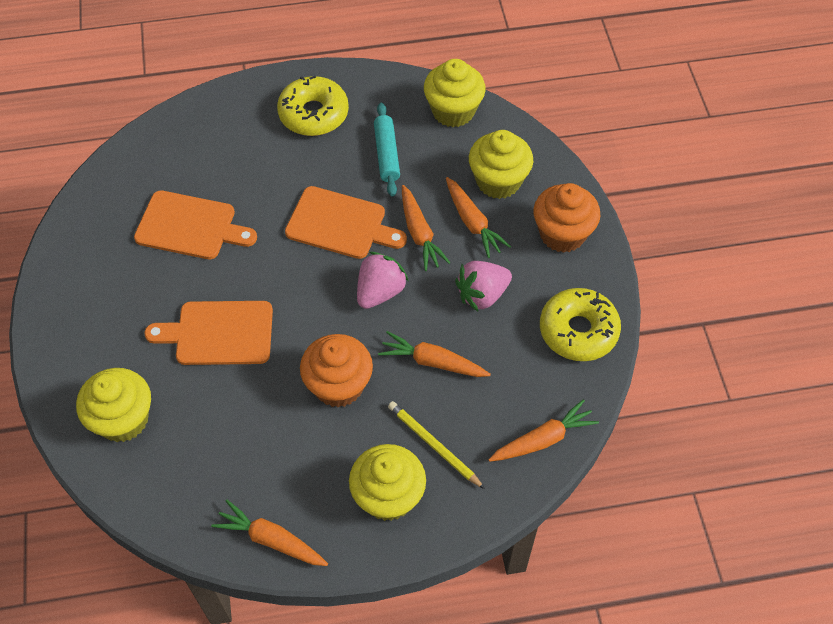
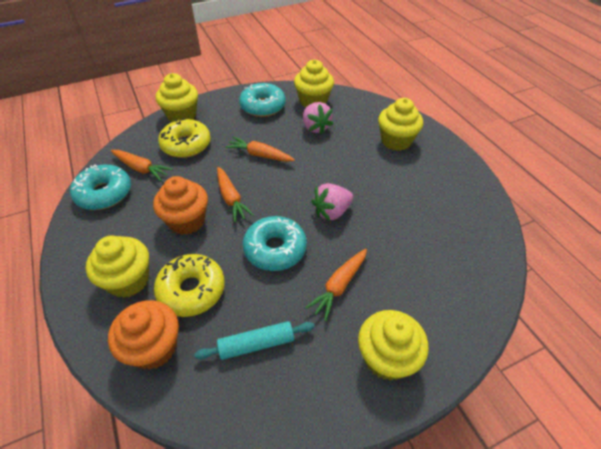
orange carrot: [211,500,328,566] [378,331,491,377] [402,185,450,271] [446,177,511,258] [488,399,599,462] = 5 -> [111,150,173,181] [217,167,254,223] [225,137,295,162] [305,249,367,321] = 4
orange cutting board: [134,190,257,259] [144,301,273,365] [285,186,407,259] = 3 -> none = 0
turquoise donut: none = 0 -> [70,165,131,210] [239,83,286,117] [243,216,307,271] = 3
yellow cupcake: [76,368,151,442] [349,444,426,521] [424,59,486,127] [469,130,533,199] = 4 -> [86,236,149,298] [156,73,198,122] [294,59,334,107] [358,310,429,380] [378,98,423,151] = 5
yellow pencil: [388,401,485,489] = 1 -> none = 0

